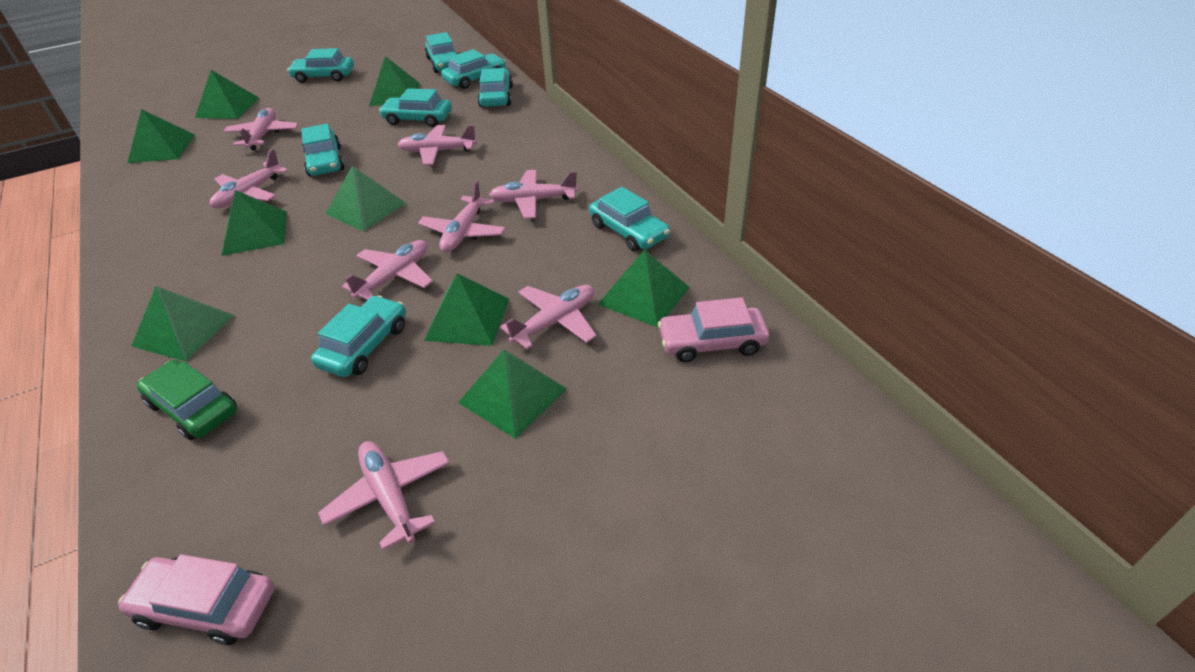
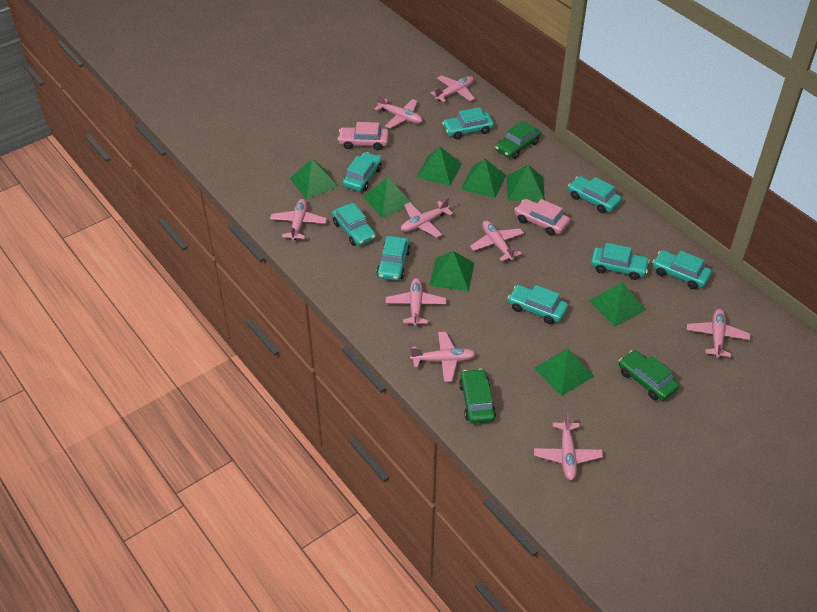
green car: [137,360,237,440] = 1 -> [459,369,496,424] [495,121,541,159] [619,350,679,401] = 3
green pyramid: [127,109,195,163] [132,286,235,361] [195,70,259,119] [222,190,287,256] [325,166,406,232] [369,56,419,106] [424,273,509,346] [458,349,567,439] [598,249,690,327] = 9 -> [290,159,339,200] [363,177,414,218] [417,147,462,186] [429,251,474,291] [461,159,506,198] [507,165,545,201] [535,349,594,396] [589,282,646,326] = 8
pink plane: [210,149,288,208] [223,108,299,150] [318,441,450,550] [342,240,433,300] [398,125,477,165] [418,180,506,252] [489,170,578,219] [500,285,597,349] = 8 -> [270,199,327,241] [374,94,422,129] [386,278,446,326] [401,197,453,238] [410,332,476,382] [430,75,475,103] [470,220,524,261] [534,412,603,480] [687,309,750,358] = 9

